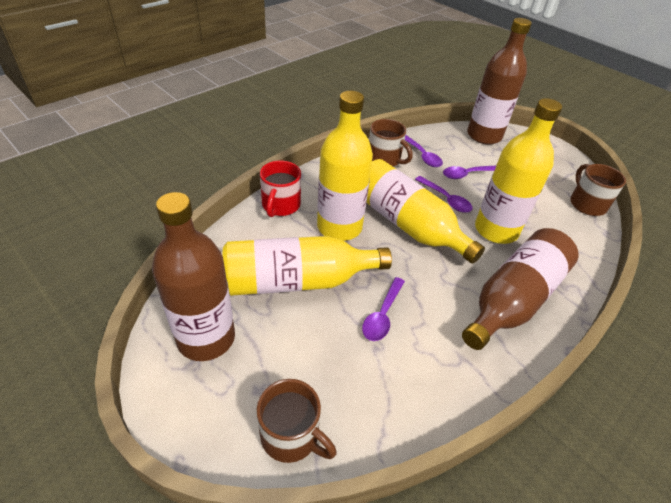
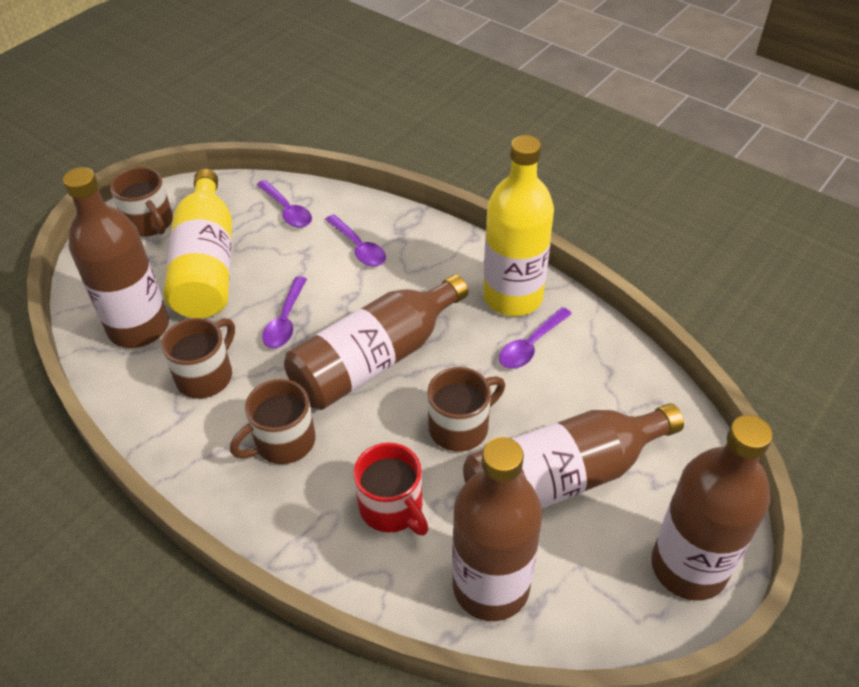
brown bottle: [152,192,235,361] [462,228,579,350] [467,18,532,144] = 3 -> [63,167,169,348] [284,274,469,410] [452,437,542,621] [463,403,684,509] [651,415,773,601] = 5
brown mug: [257,379,337,463] [369,119,413,166] [570,164,626,216] = 3 -> [110,167,173,237] [161,318,235,398] [230,379,315,464] [427,367,505,452] = 4
yellow bottle: [223,236,392,296] [317,91,373,241] [366,159,485,264] [475,98,562,244] = 4 -> [164,169,232,318] [483,135,554,316] = 2

